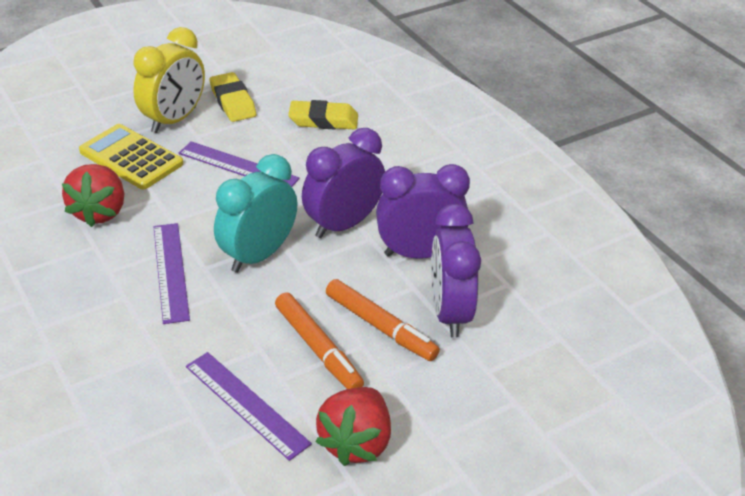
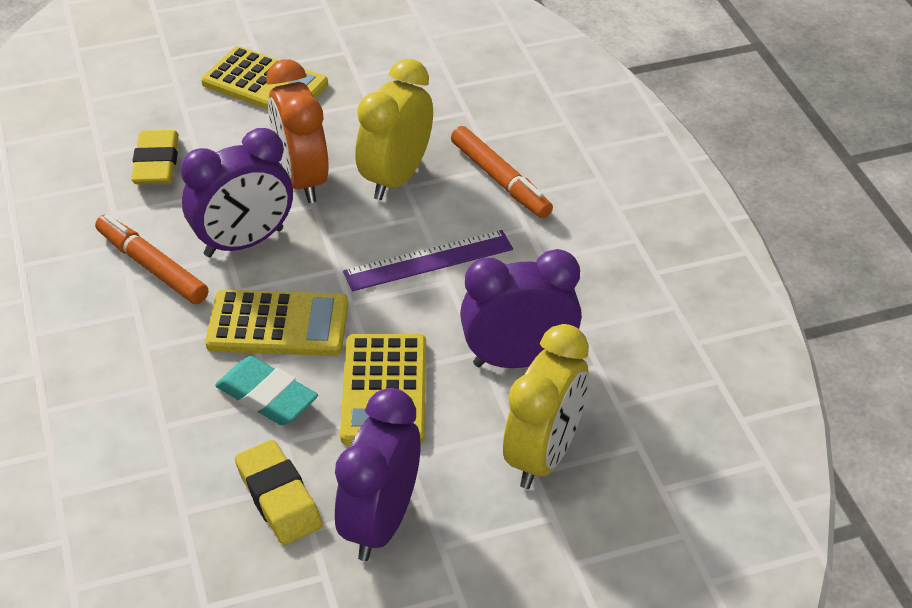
orange clock: none = 0 -> [266,59,329,203] = 1
purple ruler: [154,223,190,324] [179,141,300,187] [186,352,312,461] = 3 -> [343,230,513,291] = 1
red strawberry: [62,164,124,227] [315,387,391,466] = 2 -> none = 0
turquoise clock: [214,154,298,273] = 1 -> none = 0
turquoise eraser: none = 0 -> [215,356,318,425] = 1
yellow calculator: [79,124,183,189] = 1 -> [201,46,328,110] [205,290,348,356] [340,334,426,445] = 3
yellow clock: [133,27,205,133] = 1 -> [355,59,433,200] [503,324,589,489] = 2

